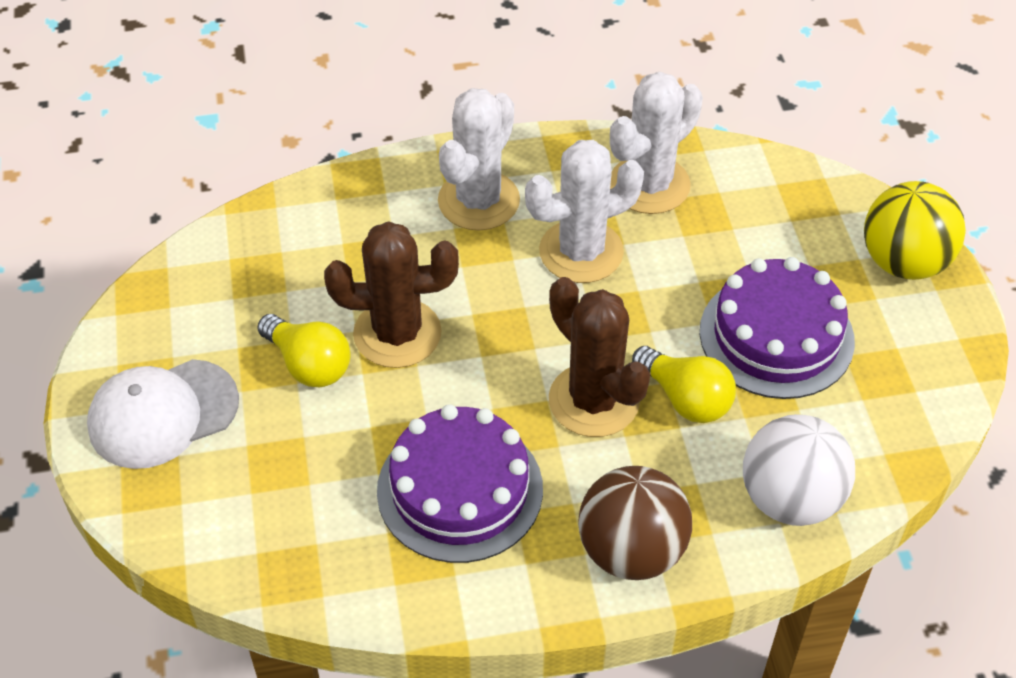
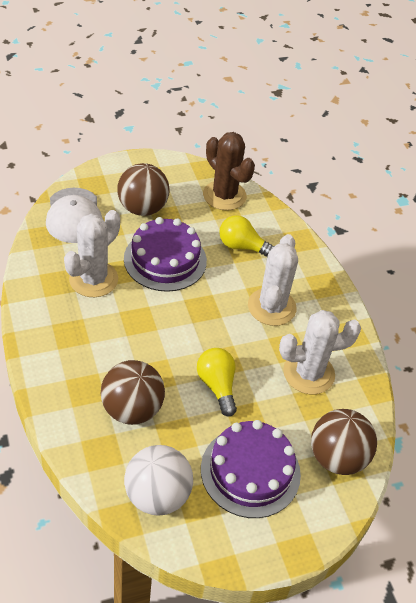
brown ball: [578,466,692,580] = 1 -> [100,360,165,425] [118,163,170,216] [311,409,377,475] = 3
brown cactus: [324,221,459,368] [549,277,650,437] = 2 -> [203,132,255,210] = 1
yellow ball: [864,181,966,280] = 1 -> none = 0

